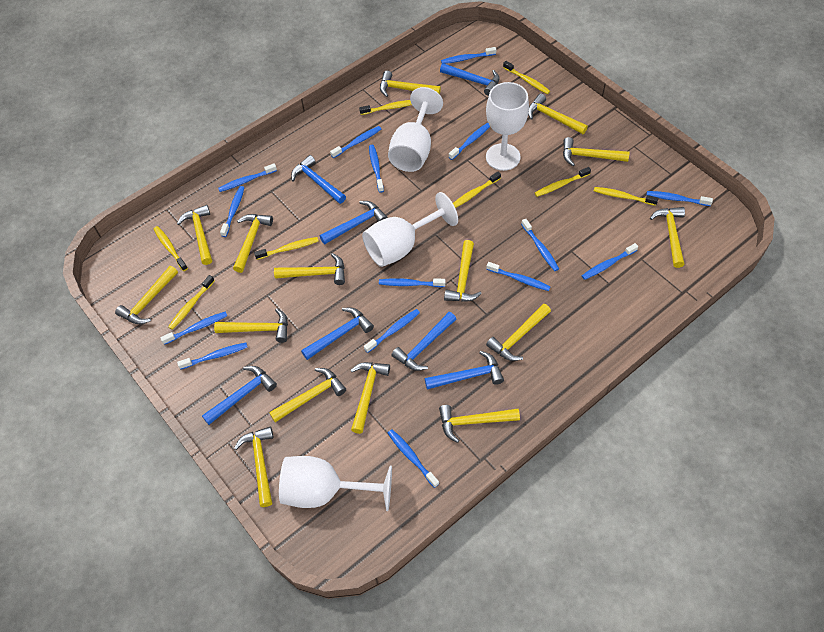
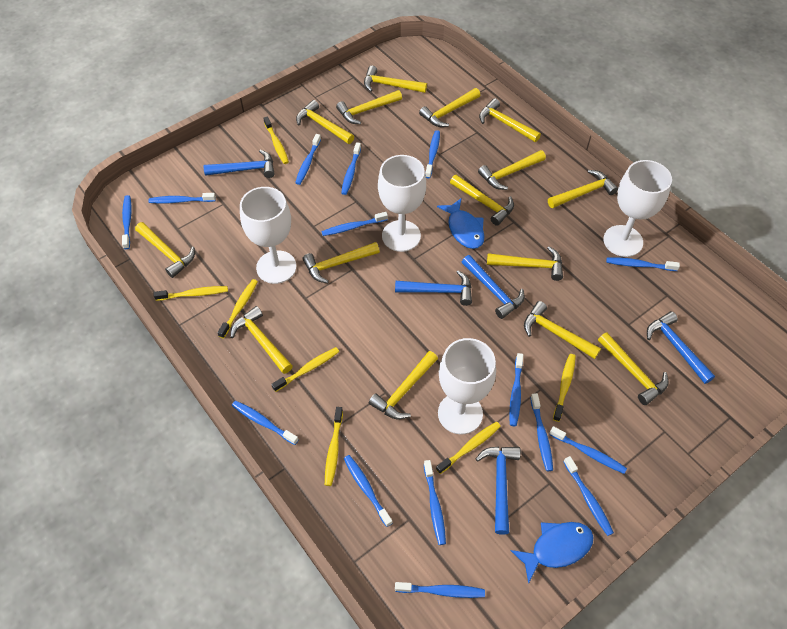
blue fish: none = 0 -> [437,198,485,249] [510,522,594,584] = 2
blue hammer: [202,366,277,425] [291,155,346,204] [301,308,374,360] [320,201,388,244] [391,312,456,371] [425,351,504,390] [440,63,499,96] = 7 -> [204,150,275,178] [395,270,472,306] [462,255,525,319] [476,446,521,535] [647,311,715,384] = 5
yellow toothbrush: [154,226,188,271] [168,275,214,330] [254,237,319,260] [359,100,412,115] [453,172,501,208] [503,61,550,94] [535,167,591,197] [594,187,658,206] = 8 -> [154,286,228,301] [217,279,258,339] [263,116,289,164] [271,347,339,392] [325,407,343,486] [436,422,501,474] [553,354,576,422] = 7

